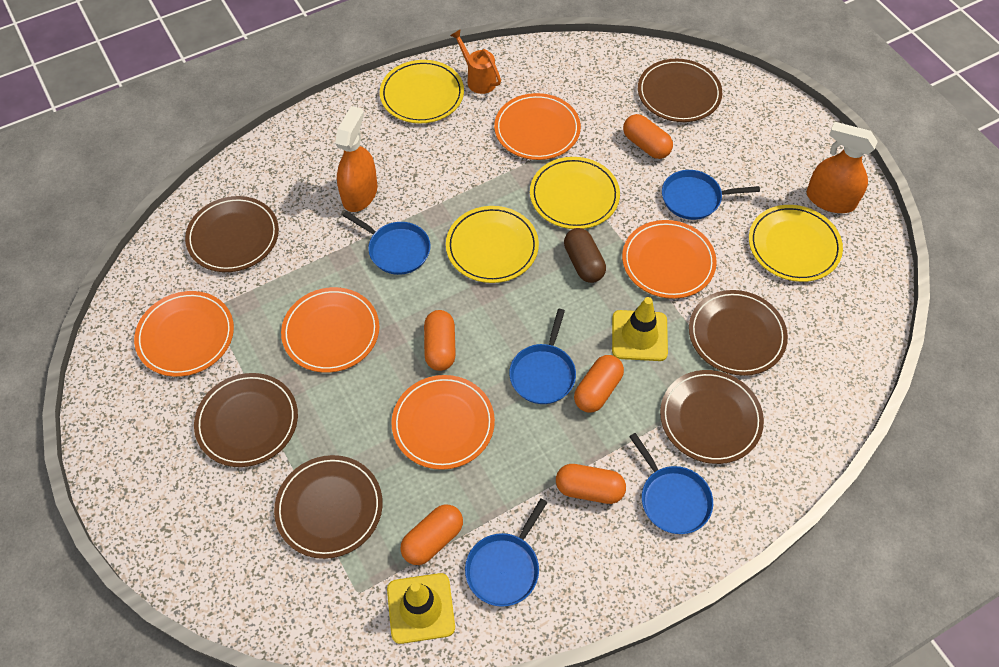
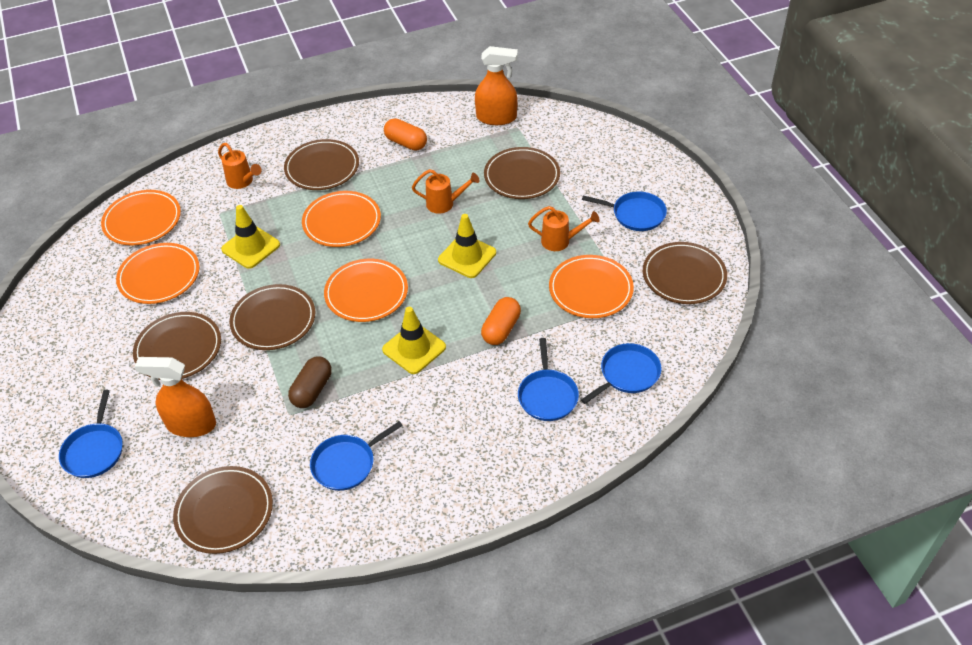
orange capsule: [401,505,463,565] [424,310,456,371] [556,464,626,504] [574,355,624,413] [623,114,673,159] = 5 -> [384,118,427,151] [481,297,521,345] = 2
orange watering can: [450,29,501,94] = 1 -> [218,143,262,189] [412,169,480,214] [528,206,600,251] = 3
yellow plate: [380,60,464,123] [446,206,539,283] [530,157,620,229] [749,205,843,282] = 4 -> none = 0
yellow traffic cone: [387,573,455,644] [612,297,668,361] = 2 -> [221,205,280,269] [382,307,446,374] [438,214,496,278] = 3

